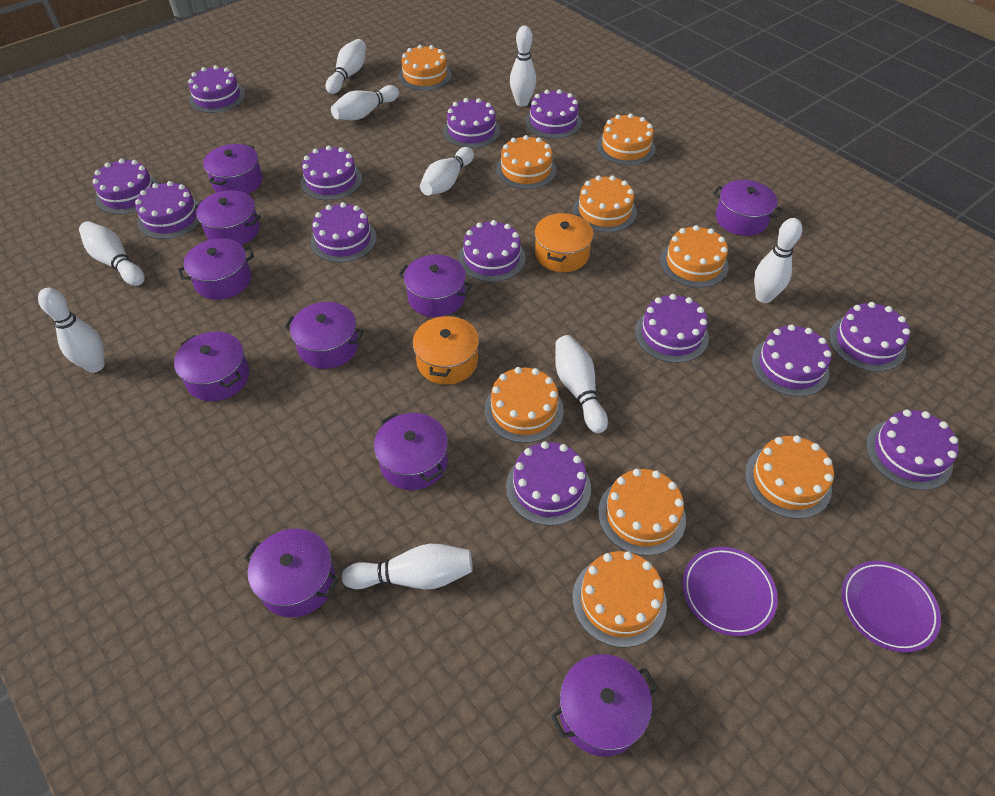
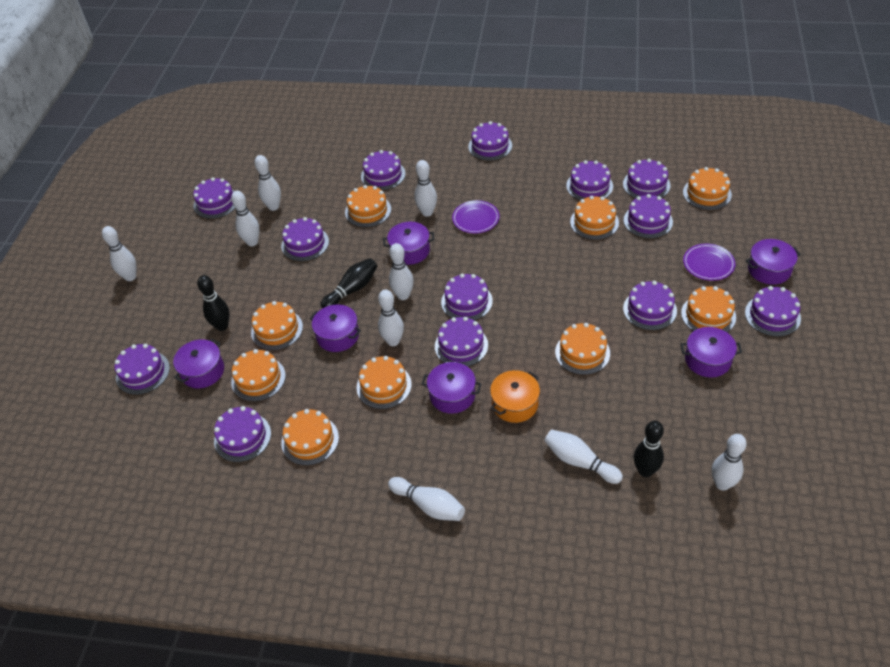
black bowling pin: none = 0 -> [197,275,230,331] [321,258,377,308] [633,421,664,477] = 3
orange pot: [412,314,479,385] [534,212,594,272] = 2 -> [490,370,540,423] = 1
purple pot: [174,331,250,401] [178,238,254,300] [194,190,261,245] [203,144,263,194] [244,529,339,617] [284,302,364,369] [374,413,448,490] [398,255,472,317] [551,654,658,757] [713,180,783,236] = 10 -> [173,339,224,388] [310,305,361,352] [383,222,435,265] [421,362,482,414] [680,327,742,377] [746,239,801,285] = 6

